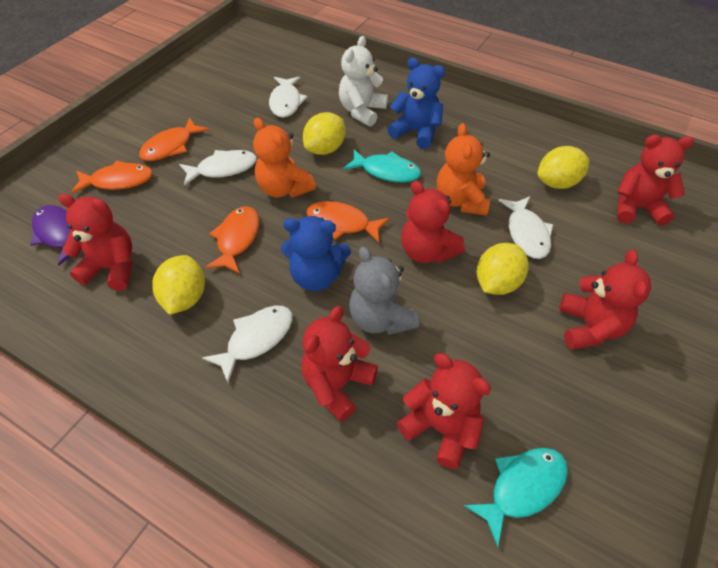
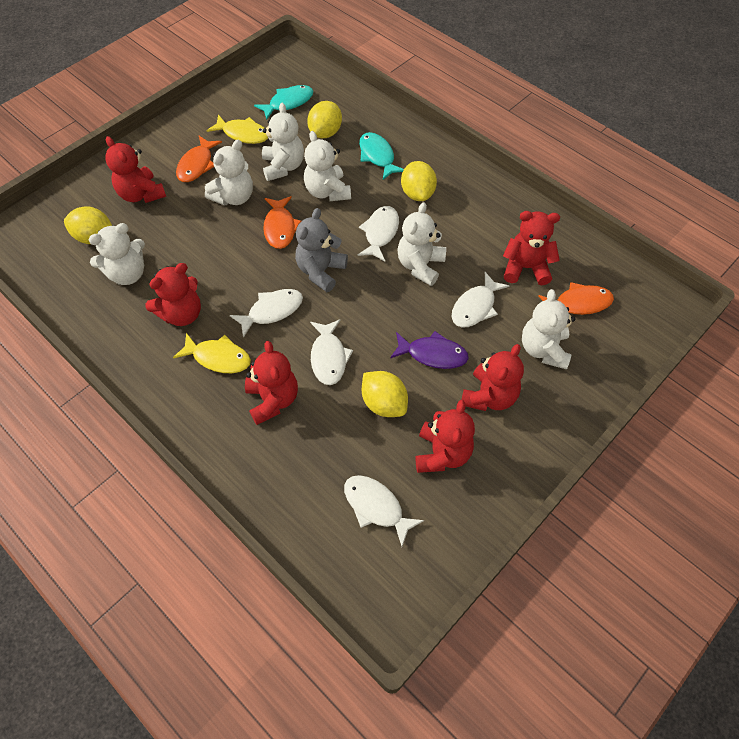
blue teddy bear: [281,216,351,291] [387,58,445,149] = 2 -> none = 0
orange fish: [71,160,153,194] [139,117,209,161] [205,206,259,274] [306,201,390,243] = 4 -> [176,136,222,182] [263,196,301,249] [539,282,614,315] = 3
orange teddy bear: [253,118,316,198] [437,123,490,216] = 2 -> none = 0
white fish: [179,150,257,186] [202,306,293,383] [269,76,308,118] [499,196,553,259] = 4 -> [230,289,303,338] [310,319,353,385] [344,475,424,546] [358,206,399,262] [452,272,509,328] = 5
white teddy bear: [339,36,388,127] = 1 -> [88,223,145,285] [205,140,253,206] [262,103,304,181] [304,131,351,201] [397,202,446,286] [522,289,575,370] = 6
yellow fish: none = 0 -> [173,333,251,373] [206,114,268,144] = 2

